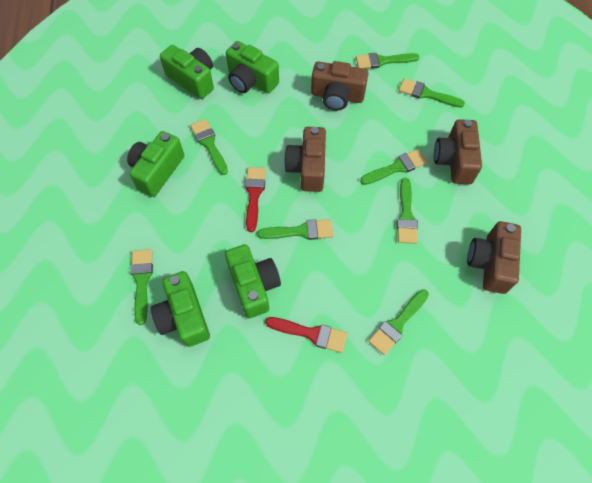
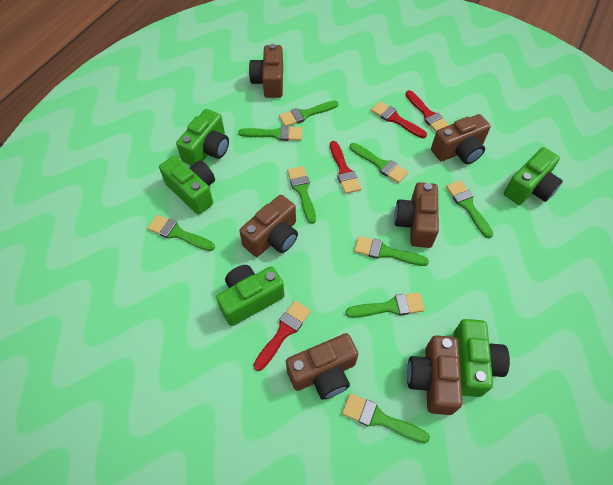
brown camera: [284,127,326,192] [311,61,369,111] [434,119,482,184] [467,221,521,294] = 4 -> [239,195,298,257] [249,44,283,98] [286,333,358,400] [394,182,439,248] [407,335,462,415] [431,114,491,164] = 6
green brush: [131,249,153,325] [190,119,228,175] [257,219,333,240] [356,53,419,69] [360,149,427,185] [368,289,429,355] [397,178,418,244] [399,78,465,108] = 8 -> [147,215,215,251] [238,125,302,141] [279,101,339,126] [287,166,316,224] [342,393,430,443] [345,292,425,318] [350,143,408,183] [354,236,429,266] [446,180,493,238] = 9
red brush: [245,167,266,232] [265,317,347,353] = 2 -> [254,300,311,371] [330,141,361,194] [371,101,427,138] [405,90,449,132] = 4

